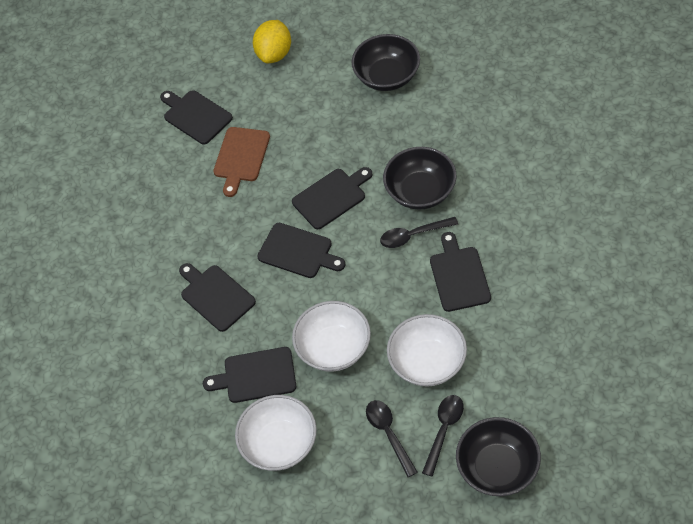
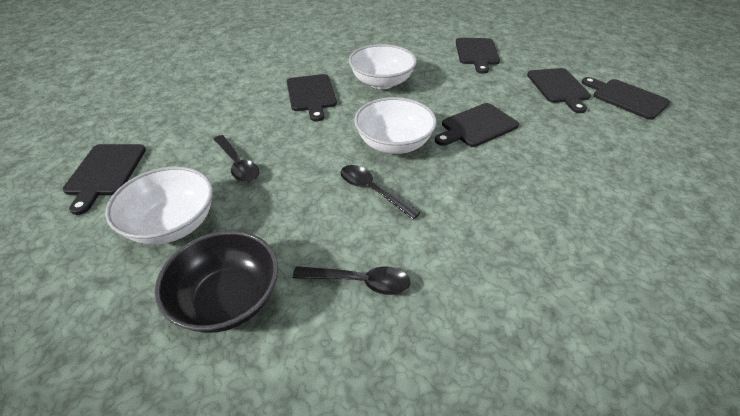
black bowl: [351,34,420,91] [383,147,457,209] [456,417,541,496] = 3 -> [155,231,278,333] = 1
brown cutting board: [213,127,270,197] = 1 -> none = 0
yellow lemon: [253,20,291,63] = 1 -> none = 0

